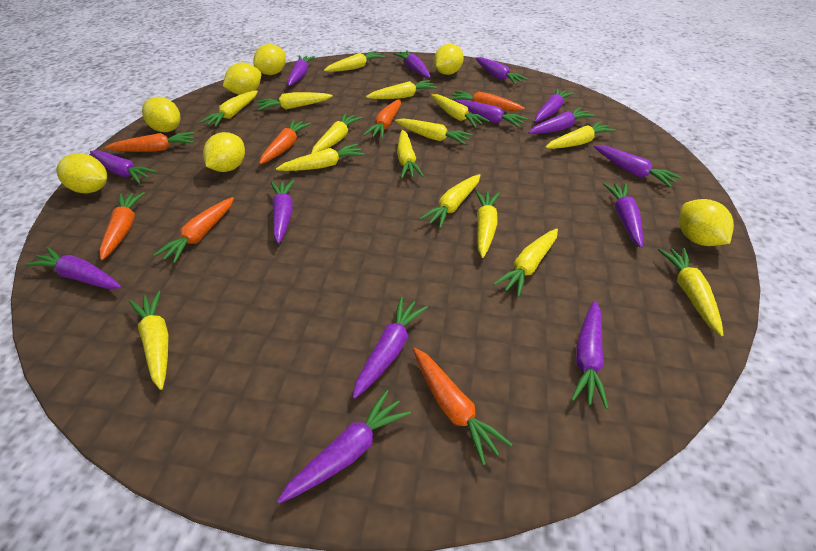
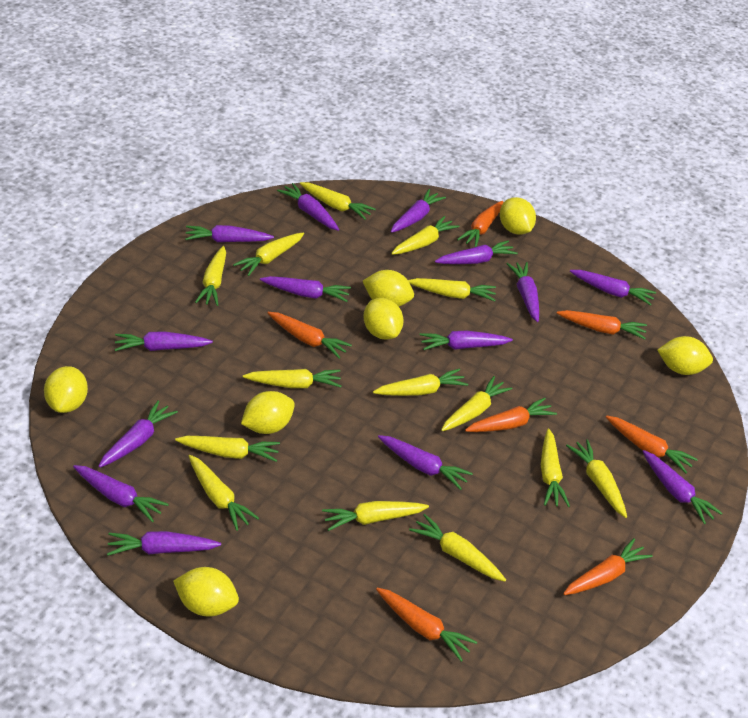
yellow carrot: [129,290,168,390] [200,90,258,127] [256,92,333,111] [276,144,364,171] [311,113,362,154] [324,51,385,72] [366,80,437,99] [395,118,473,145] [397,130,424,179] [419,174,480,229] [431,94,490,128] [475,190,500,258] [493,229,558,297] [545,121,616,149] [658,248,724,336] = 15 -> [175,436,280,462] [189,455,259,531] [195,246,226,306] [233,232,304,276] [243,369,341,388] [300,182,376,220] [322,501,429,531] [373,368,468,396] [391,216,459,255] [408,278,496,301] [409,514,506,582] [441,376,512,431] [541,429,570,507] [566,439,627,518] = 14

